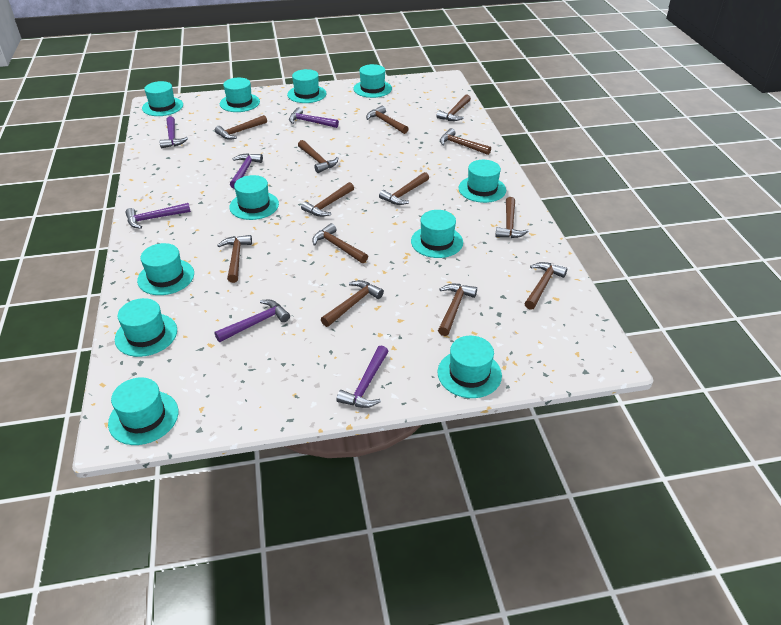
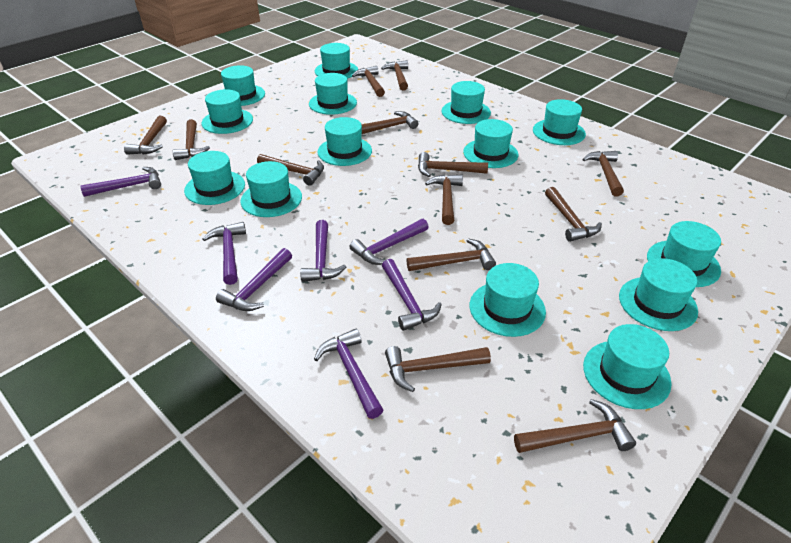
purple hammer: [125,203,191,229] [159,116,188,148] [214,300,290,342] [230,153,263,189] [289,107,339,128] [337,345,389,408] = 6 -> [80,167,161,197] [203,222,246,285] [216,248,292,311] [300,220,346,282] [314,329,383,419] [350,219,429,265] [382,259,442,331] = 7
turquoise hat: [108,377,178,445] [115,298,177,357] [137,243,194,295] [142,81,183,116] [220,78,260,112] [229,175,279,220] [287,69,326,103] [353,64,392,98] [411,210,463,258] [438,336,502,398] [459,160,506,203] = 11 -> [184,151,245,205] [202,89,253,134] [221,65,265,106] [240,161,302,217] [309,73,357,115] [315,43,358,78] [317,117,372,166] [442,81,491,124] [463,119,518,168] [470,263,546,337] [533,99,586,145] [583,324,672,409] [619,258,698,331] [647,221,721,287] = 14

